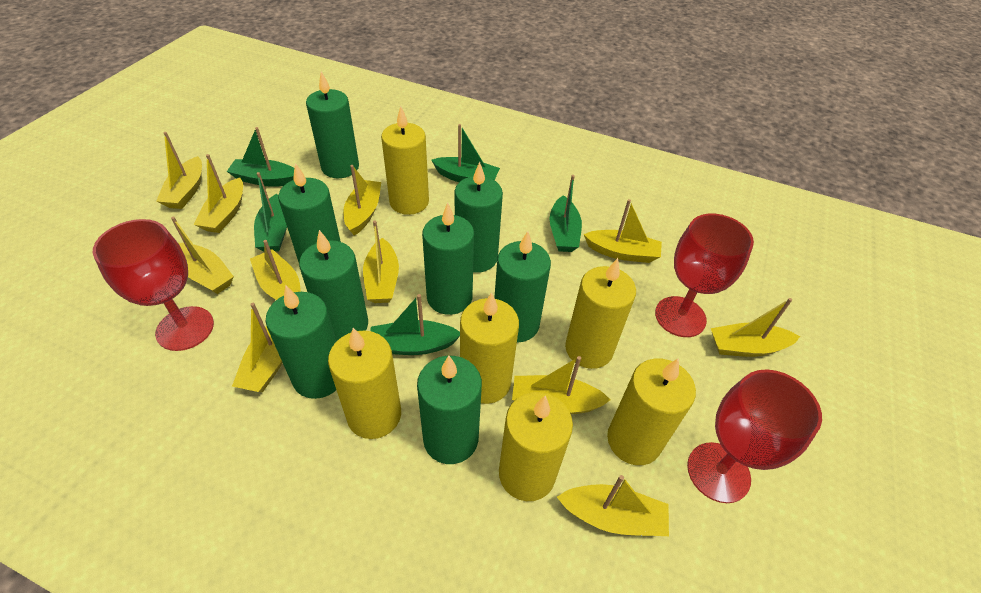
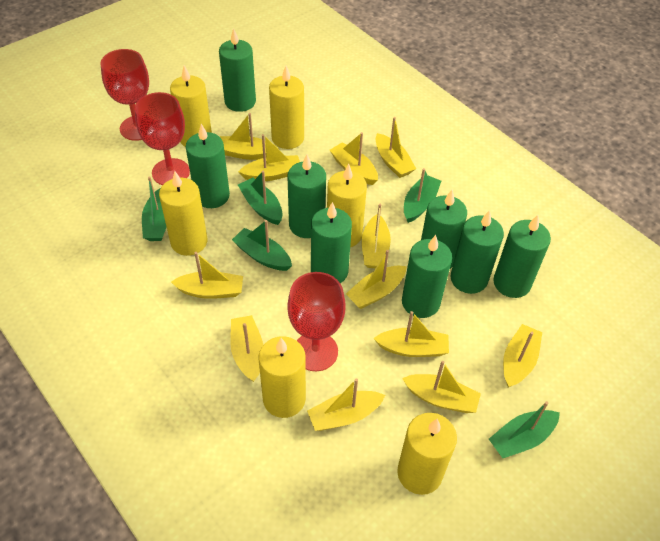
yellow boat: [156,132,202,209] [171,217,234,294] [194,154,243,233] [232,303,283,392] [250,240,301,300] [343,165,381,235] [363,220,399,303] [512,356,610,414] [557,475,669,536] [584,199,662,263] [711,298,800,357] = 11 -> [171,252,243,299] [220,113,279,160] [230,315,263,382] [238,134,300,181] [307,378,385,431] [330,132,378,185] [346,250,406,309] [362,204,391,268] [374,311,449,357] [376,117,416,178] [402,361,481,413] [503,324,542,388] = 12

